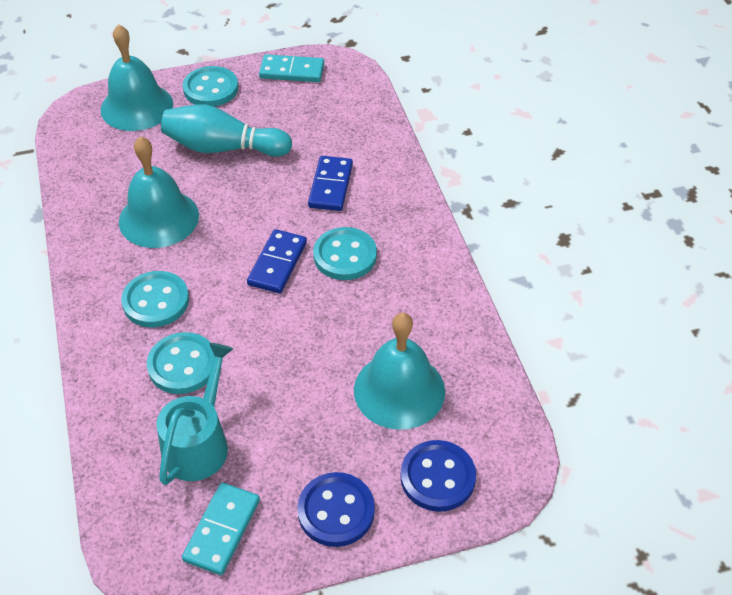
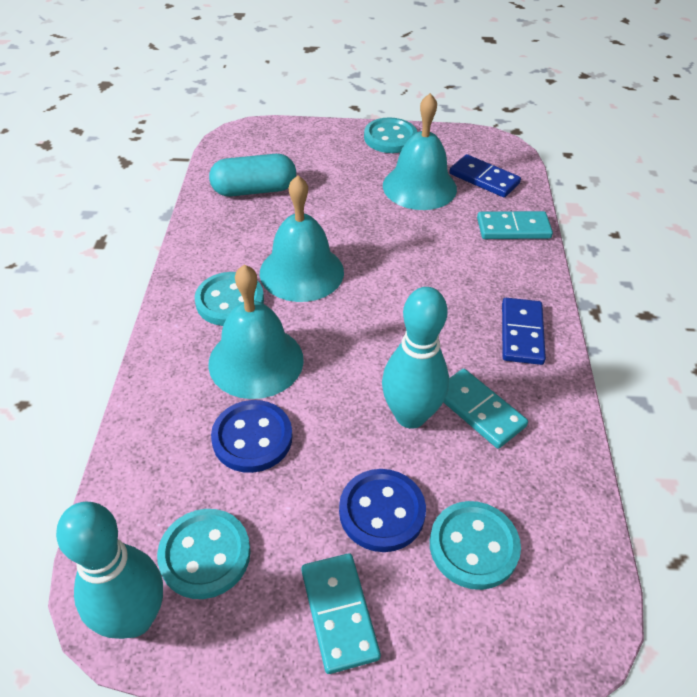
turquoise bowling pin: [161,104,292,157] = 1 -> [56,502,163,639] [382,287,449,429] = 2
turquoise capsule: none = 0 -> [209,154,296,197] = 1
turquoise domino: [182,483,260,575] [259,54,324,82] = 2 -> [301,553,381,674] [443,369,528,449] [477,211,553,239] = 3
turquoise watering can: [156,343,233,485] = 1 -> none = 0

